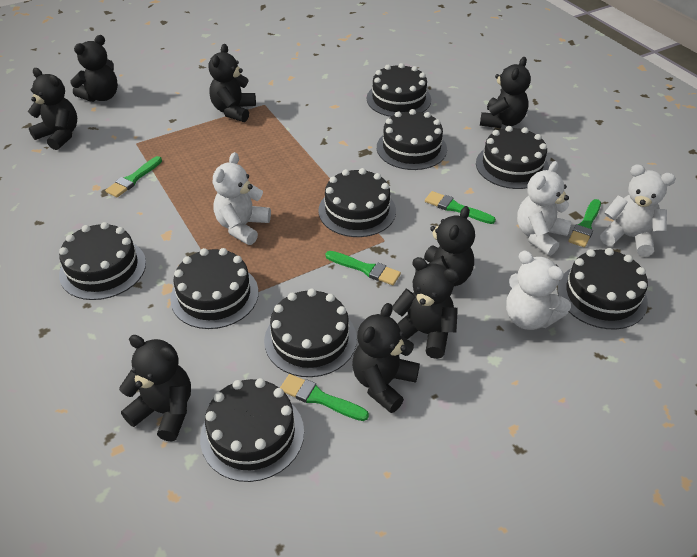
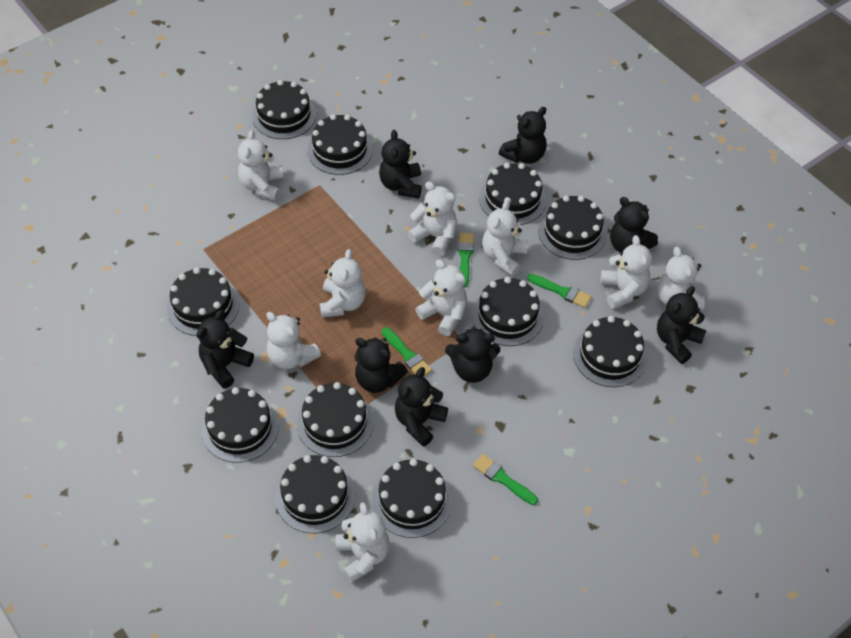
black cake: [59,222,146,300] [170,248,259,329] [200,378,304,482] [264,289,357,377] [319,168,396,237] [367,63,431,117] [377,109,447,170] [476,126,549,189] [557,248,648,330] = 9 -> [167,267,239,336] [201,387,279,463] [252,80,316,139] [275,455,355,533] [297,382,374,457] [307,114,373,175] [372,459,452,538] [472,277,544,346] [479,163,546,225] [538,196,607,260] [573,316,647,387] = 11
green brush: [105,156,162,197] [280,374,369,421] [325,251,401,285] [425,191,496,224] [568,199,601,247] = 5 -> [382,327,432,377] [458,233,474,287] [473,454,538,505] [527,274,592,308] = 4
white teddy bear: [213,152,271,245] [506,251,571,330] [517,161,572,256] [600,164,676,257] = 4 -> [238,130,283,201] [266,312,321,369] [320,249,366,317] [336,502,390,583] [408,181,457,256] [415,260,467,336] [482,200,528,276] [600,235,652,309] [657,247,705,310] = 9

